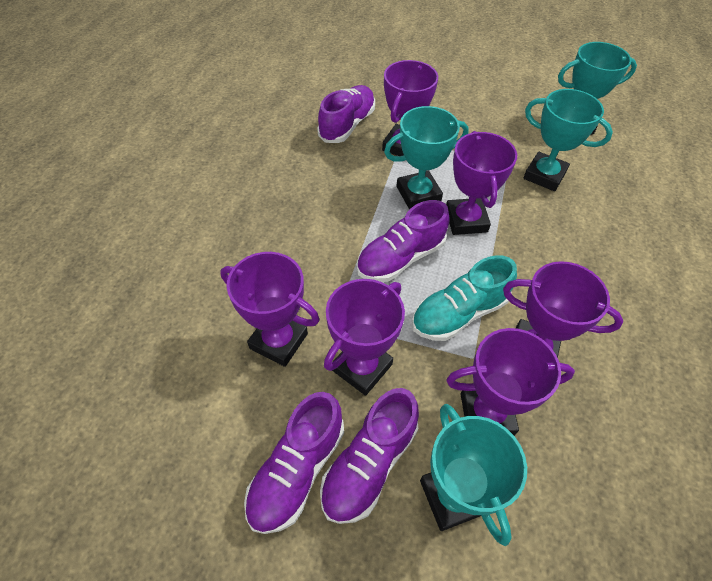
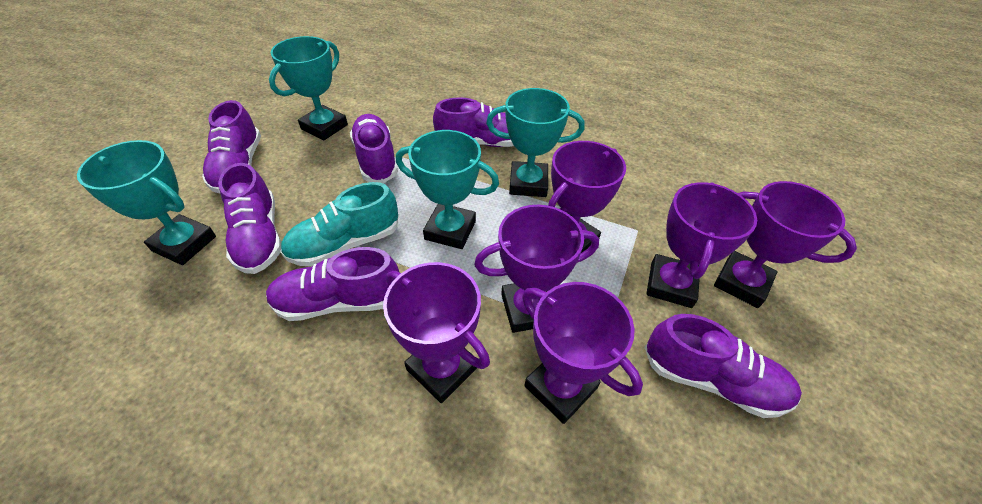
purple shoe: [244,392,344,534] [317,85,375,143] [320,388,419,524] [356,200,450,282] = 4 -> [202,100,261,193] [218,163,281,274] [266,247,400,321] [350,114,398,183] [433,97,514,147] [645,314,802,418] = 6

